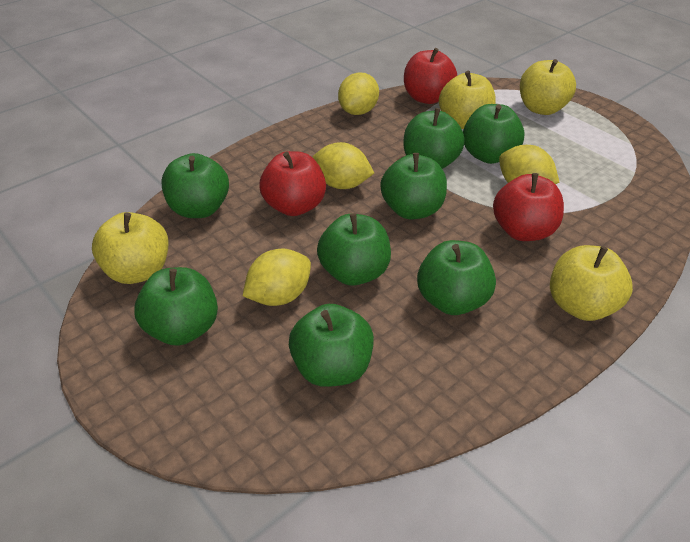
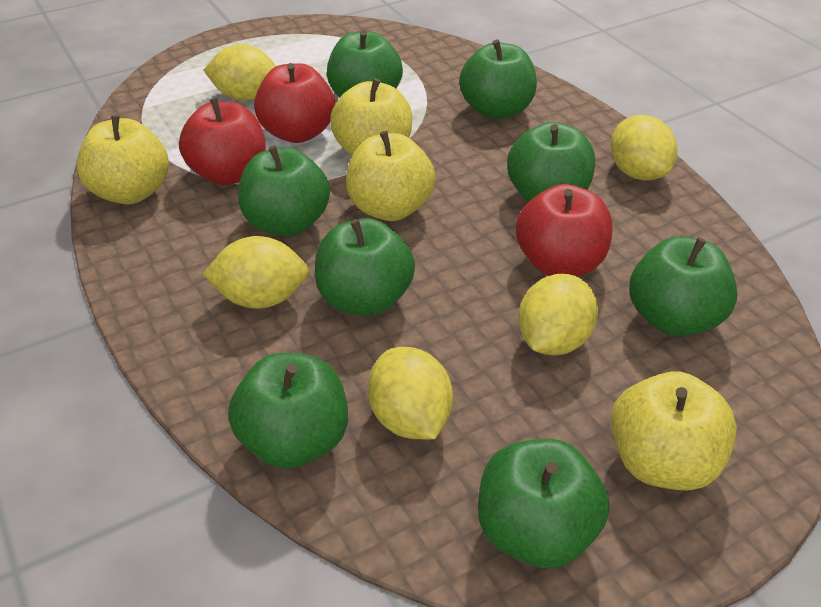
yellow lemon: [243,249,311,306] [312,142,374,189] [338,72,379,115] [499,145,560,184] = 4 -> [203,236,309,309] [204,44,276,101] [368,347,453,440] [518,274,598,355] [610,115,677,180] = 5

